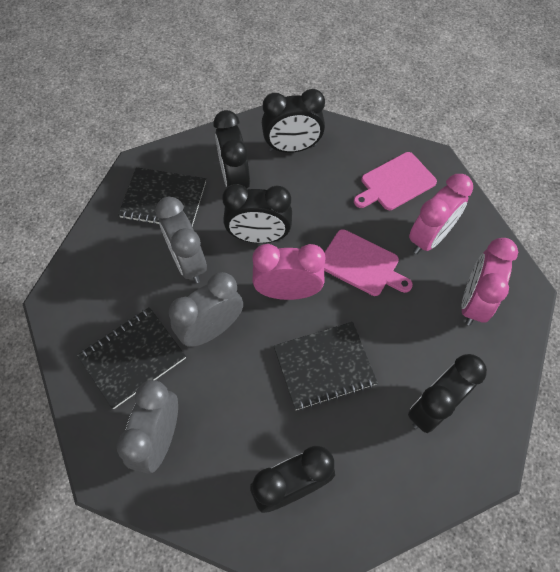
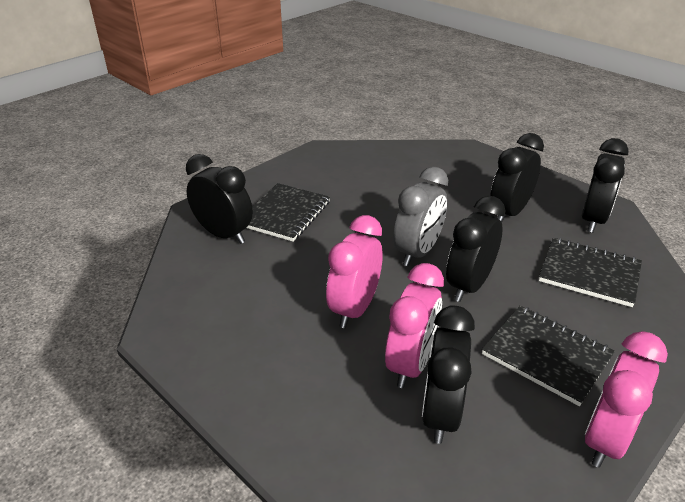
grey clock: [117,380,178,473] [156,197,207,283] [169,272,243,347] = 3 -> [394,167,448,266] = 1
pink cutting board: [324,229,413,296] [354,152,437,210] = 2 -> none = 0

